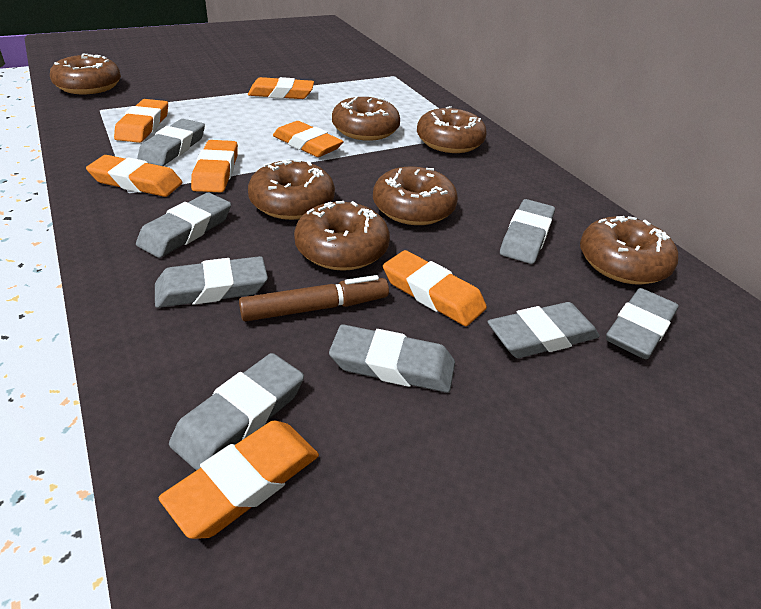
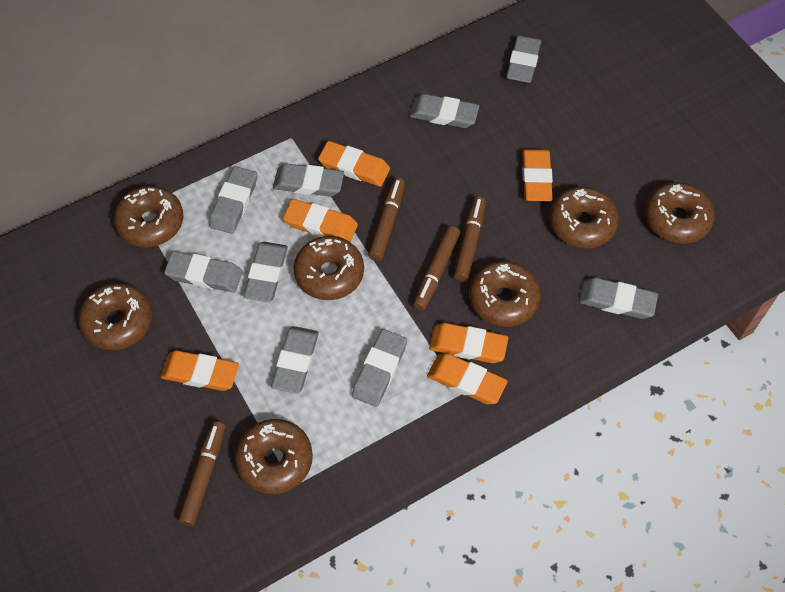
brown marker: [239,275,389,322] = 1 -> [178,421,225,526] [368,178,405,261] [413,226,460,310] [454,196,486,282] = 4
grey eraser: [136,193,231,258] [137,119,205,166] [155,256,268,308] [169,353,304,470] [329,324,455,393] [487,302,600,358] [500,199,555,264] [606,288,679,359] = 8 -> [164,251,243,293] [209,166,257,234] [244,242,288,302] [271,326,319,394] [273,164,344,197] [352,329,407,407] [409,94,479,128] [506,35,541,83] [579,278,658,319] = 9
orange eraser: [86,155,183,197] [114,99,168,143] [159,421,319,539] [191,140,238,192] [248,77,314,99] [273,121,344,157] [383,250,487,326] = 7 -> [160,351,239,391] [283,199,358,242] [318,141,390,187] [427,353,508,404] [429,323,508,363] [522,149,553,201] = 6

